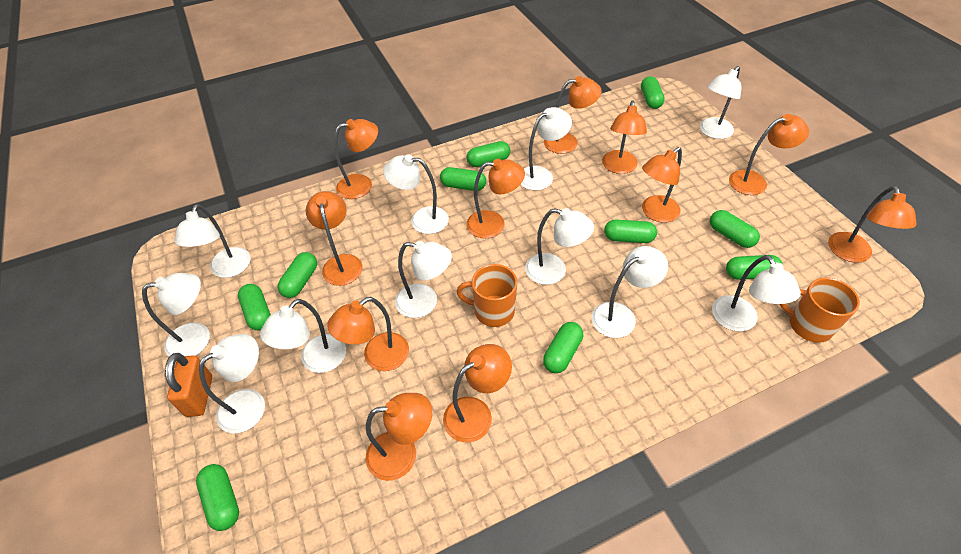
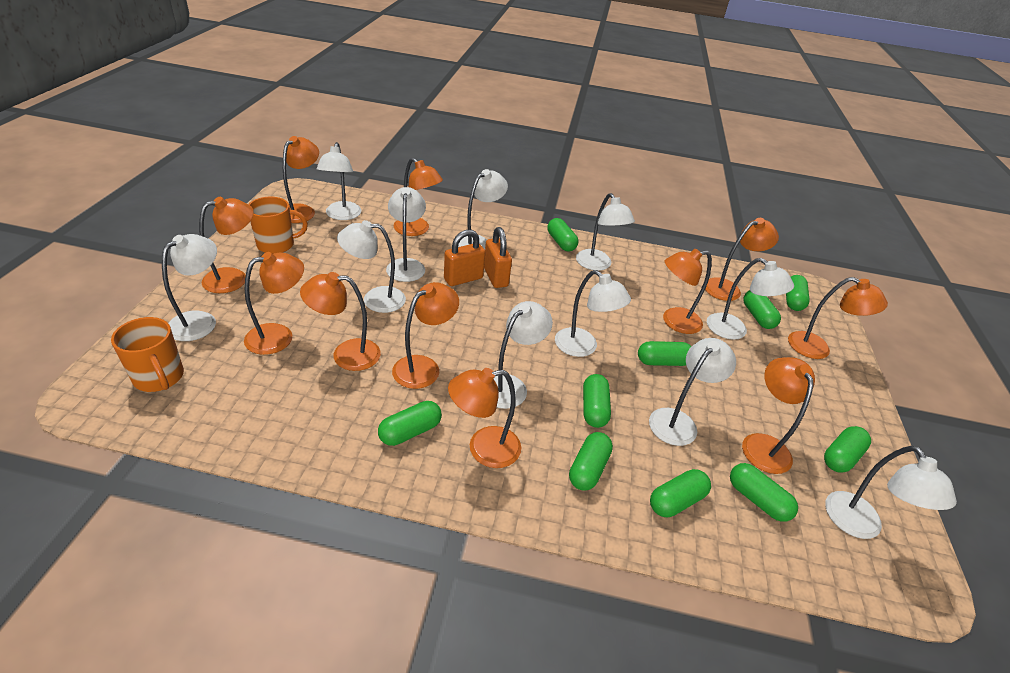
orange padlock: [165,353,212,417] = 1 -> [444,230,485,286] [484,227,512,288] = 2

